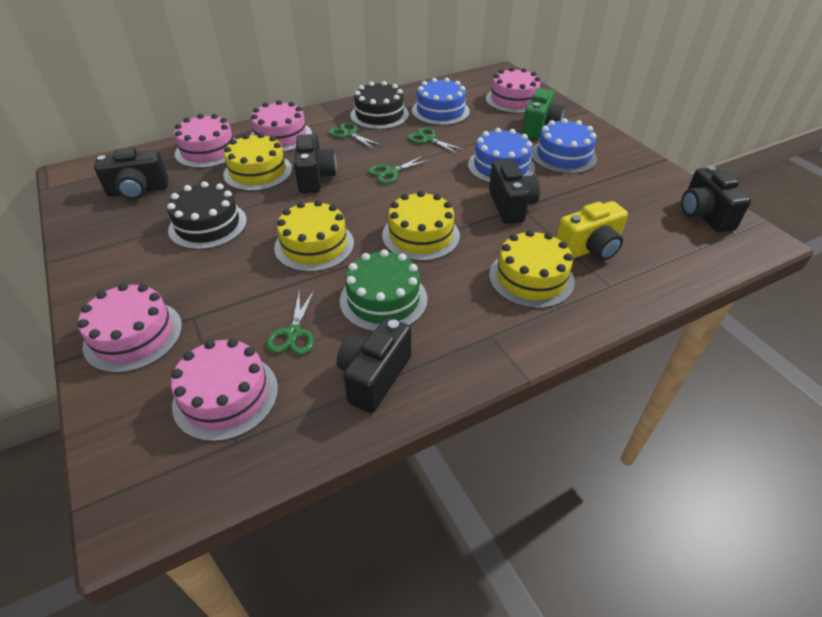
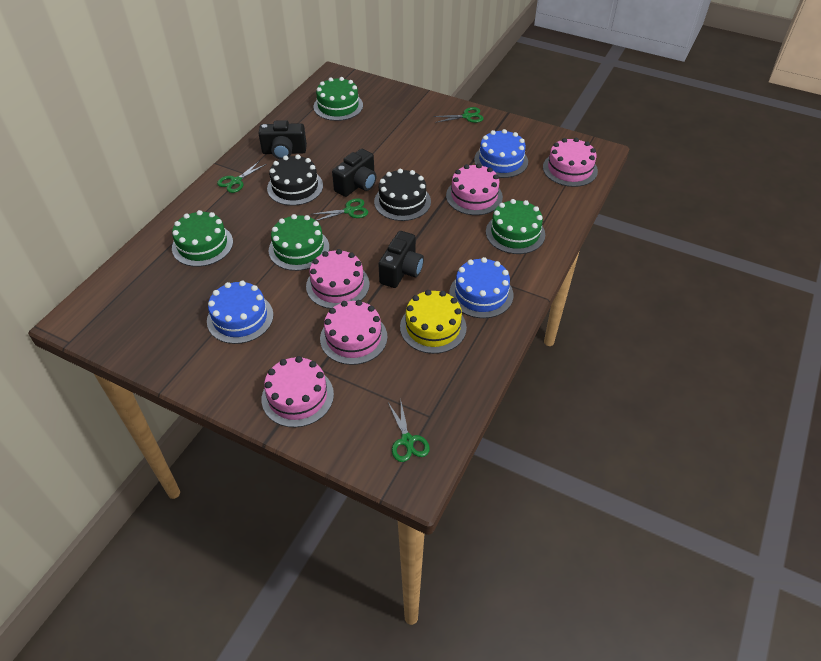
black camera: [94,147,168,200] [294,134,337,193] [337,317,411,413] [489,160,540,224] [681,166,751,232] = 5 -> [258,120,307,159] [332,149,376,197] [378,231,424,288] = 3
green cake: [340,249,427,332] = 1 -> [172,210,233,267] [269,214,329,271] [314,77,363,121] [486,199,545,254] = 4
green camera: [522,88,564,139] = 1 -> none = 0
yellow cake: [223,133,292,191] [274,200,354,272] [382,191,460,261] [489,230,575,308] = 4 -> [400,290,467,354] = 1
yellow camera: [556,201,628,261] = 1 -> none = 0

